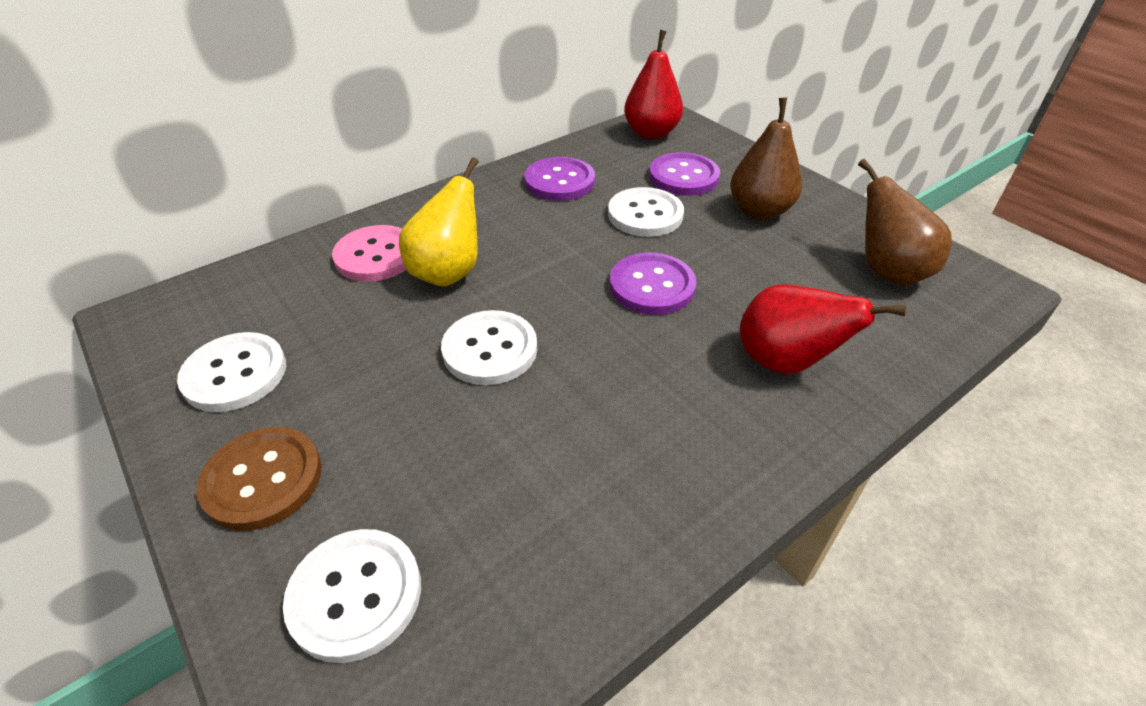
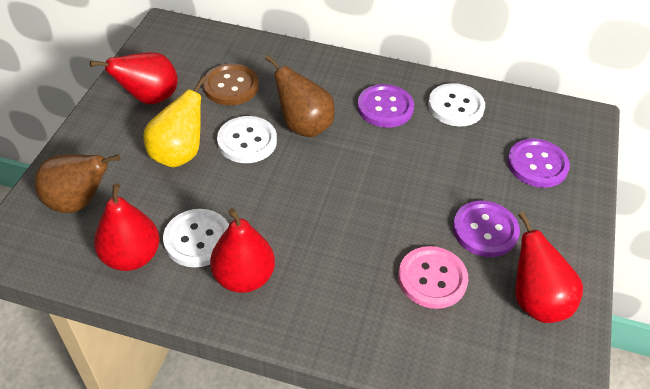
red pear: [624,30,683,139] [740,284,906,374] = 2 -> [90,52,178,104] [94,183,159,271] [210,208,275,293] [515,211,583,323] = 4
white button: [177,332,286,412] [283,529,421,663] [441,310,537,385] [608,187,684,237] = 4 -> [163,209,229,267] [217,116,277,163] [428,83,485,126] = 3

